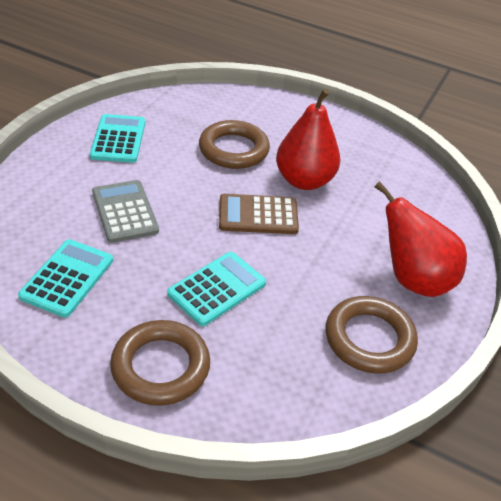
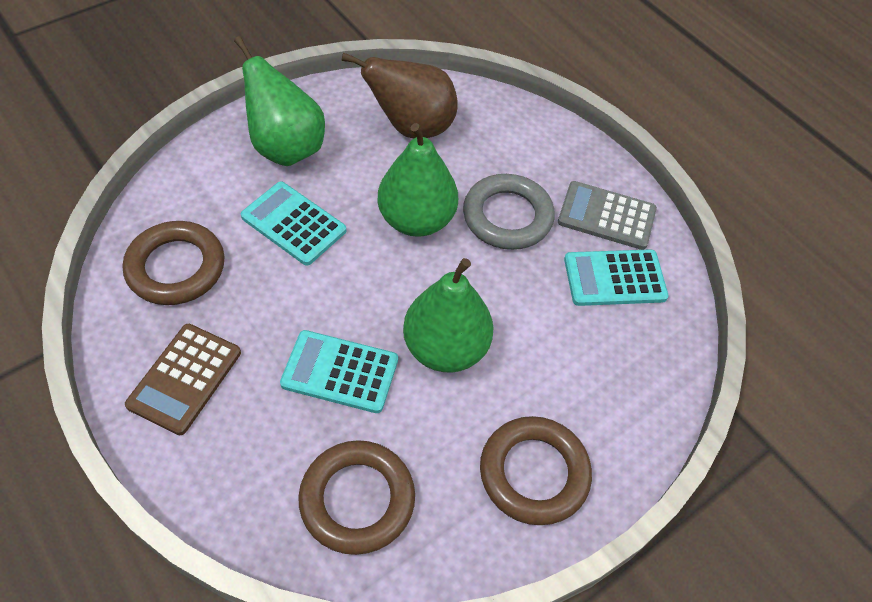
brown pear: none = 0 -> [341,52,458,138] = 1
green pear: none = 0 -> [234,36,325,166] [377,123,458,237] [403,258,494,372] = 3
grey ring: none = 0 -> [463,174,555,250] = 1
red pear: [276,88,341,190] [375,181,467,297] = 2 -> none = 0

